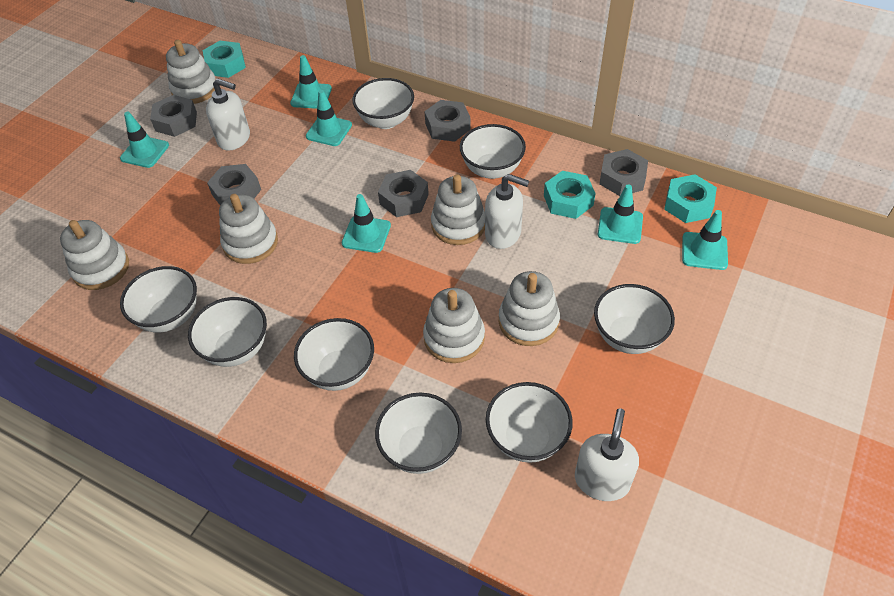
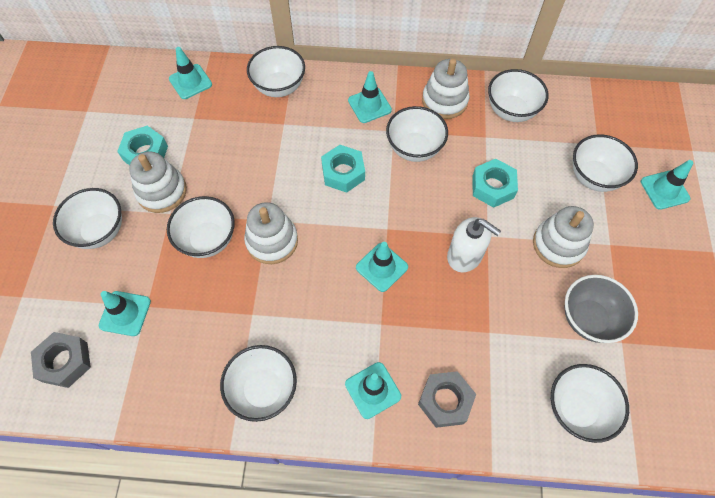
grey bowl: none = 0 -> [565,275,638,343] = 1
grey nut: [150,95,197,137] [207,164,261,206] [378,170,429,217] [424,100,471,142] [599,149,648,196] = 5 -> [31,332,91,388] [418,371,476,428] = 2
white soap dispenser: [206,78,250,151] [485,174,529,249] [575,408,639,501] = 3 -> [447,217,501,272] = 1
white stacking toy: [60,220,129,290] [166,40,216,104] [219,194,278,264] [423,288,485,363] [431,174,485,245] [499,271,560,346] = 6 -> [129,151,187,213] [244,202,298,264] [422,58,470,119] [533,206,594,268] = 4

